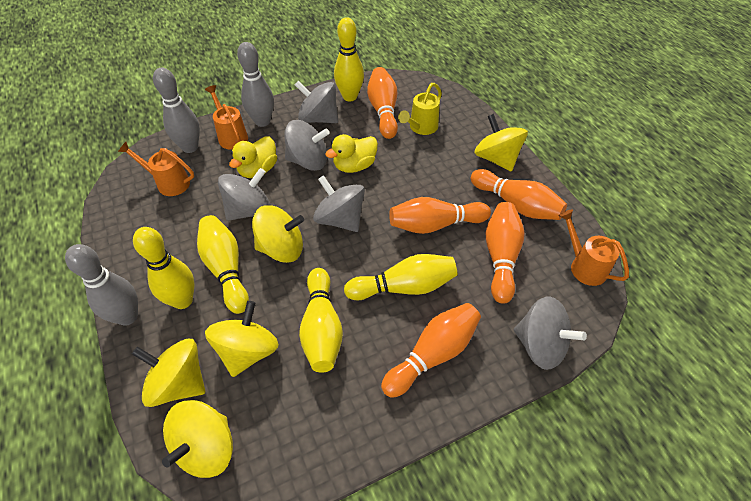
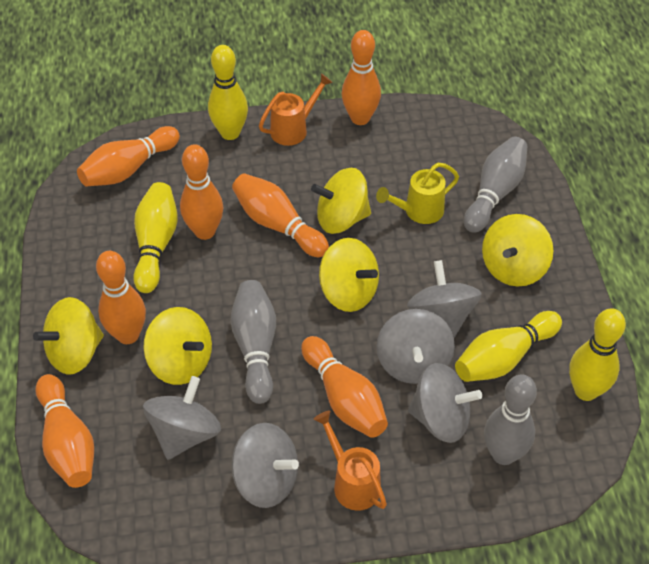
orange bowling pin: [367,67,398,139] [381,303,481,398] [389,197,491,234] [471,169,567,220] [486,202,525,304] = 5 -> [35,374,94,488] [77,126,180,187] [96,251,146,344] [180,144,223,240] [232,173,329,257] [301,336,388,438] [342,30,381,125] = 7
orange watering can: [118,142,194,196] [205,85,248,150] [559,210,629,286] = 3 -> [259,73,333,146] [314,411,387,511] = 2
yellow bowling pin: [133,227,195,309] [197,215,249,314] [299,268,343,373] [334,17,364,101] [344,254,457,300] = 5 -> [133,182,178,293] [208,45,248,140] [455,311,562,382] [569,308,626,401] = 4
yellow duck: [229,136,277,178] [325,134,378,173] = 2 -> none = 0

